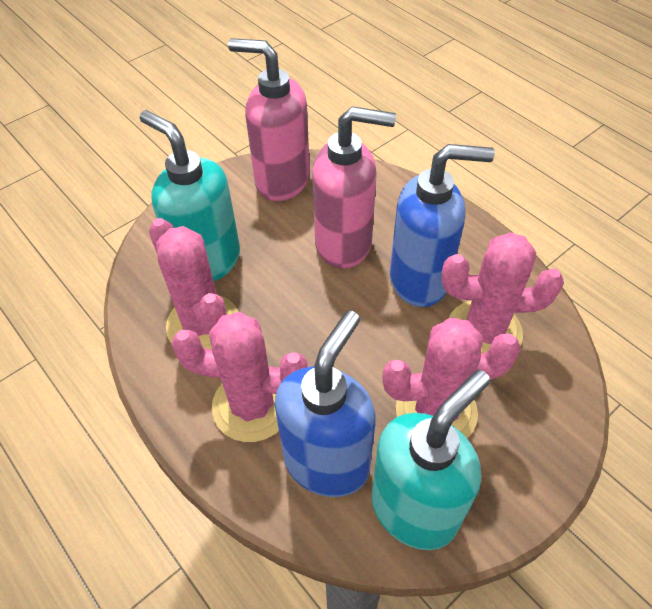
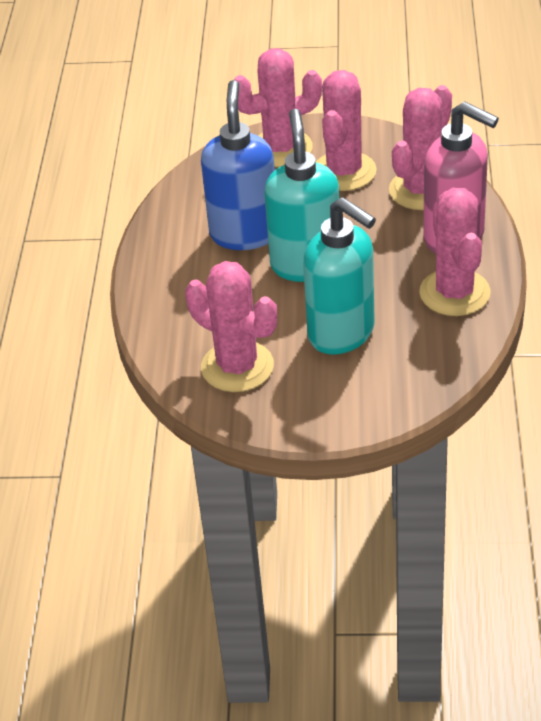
blue soap dispenser: [275,310,376,497] [390,144,495,307] = 2 -> [201,80,275,250] = 1
pink cactus: [149,218,238,349] [171,312,308,442] [382,318,521,438] [442,232,564,354] = 4 -> [185,261,277,392] [234,48,322,167] [316,70,377,191] [389,85,452,210] [419,187,491,316] = 5
pink soap dispenser: [228,38,310,201] [312,106,396,269] = 2 -> [423,101,499,254] = 1

